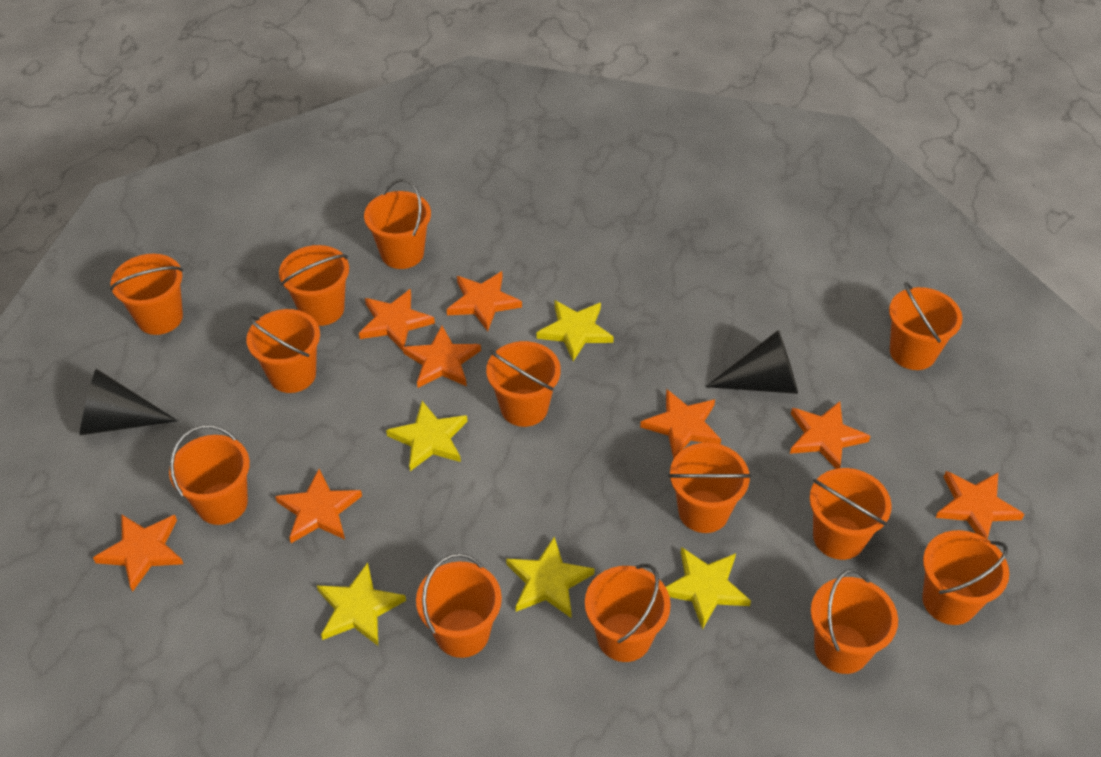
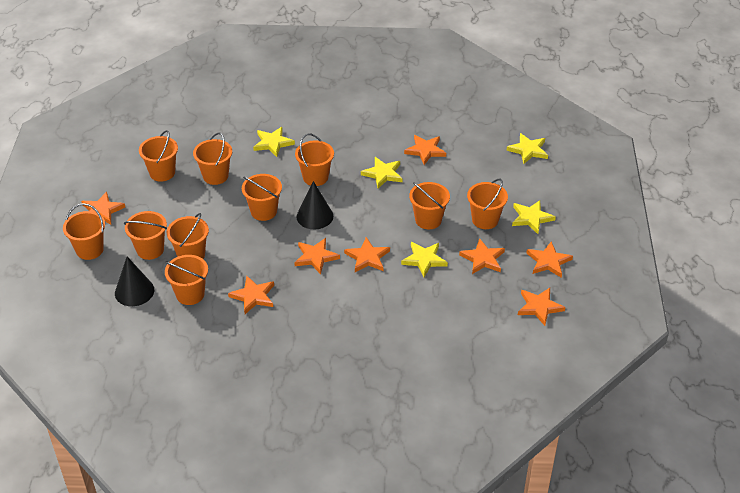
orange bucket: [110,254,183,335] [169,425,250,525] [246,309,320,393] [279,245,349,326] [364,179,431,269] [416,553,502,658] [486,341,561,427] [585,564,671,662] [668,443,751,533] [810,468,892,560] [811,569,898,674] [889,282,963,370] [922,530,1009,625] = 13 -> [63,203,105,260] [124,211,167,260] [139,130,178,182] [165,255,208,305] [167,213,209,259] [193,133,232,185] [242,174,282,221] [295,134,334,186] [409,182,450,229] [467,179,508,229] = 10

